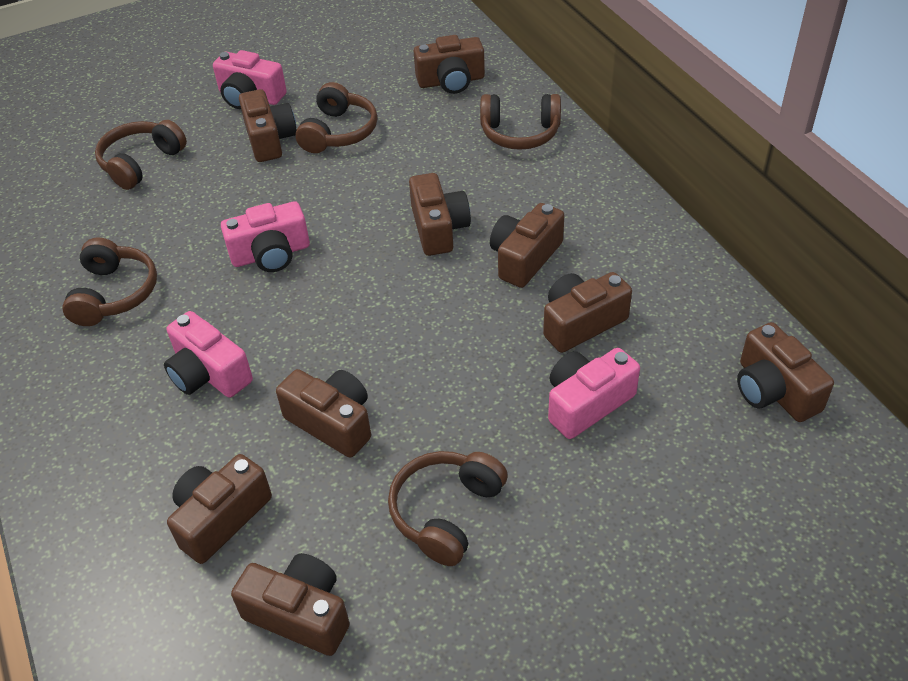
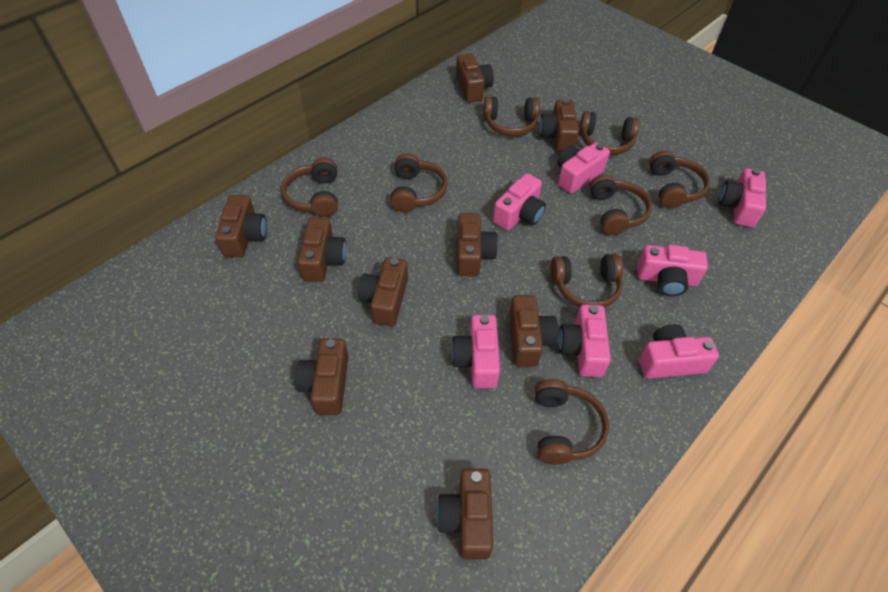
brown headphones: [62,238,157,326] [95,120,187,190] [296,82,377,153] [388,451,508,566] [480,94,561,150] = 5 -> [281,158,338,217] [390,153,448,212] [483,96,540,136] [535,379,609,464] [551,254,623,308] [579,111,640,155] [589,174,652,235] [649,150,710,208] = 8
pink camera: [164,311,253,398] [213,50,287,109] [221,201,310,272] [548,348,640,439] = 4 -> [451,315,500,388] [493,173,546,231] [557,142,610,193] [558,304,611,377] [637,245,708,296] [639,324,719,379] [718,168,766,227] = 7

